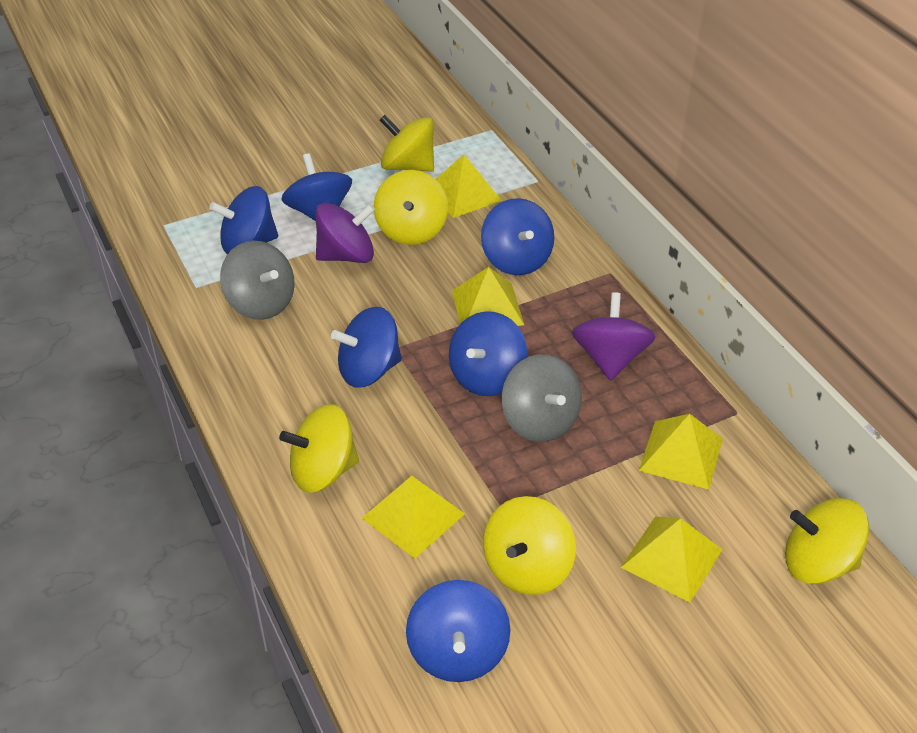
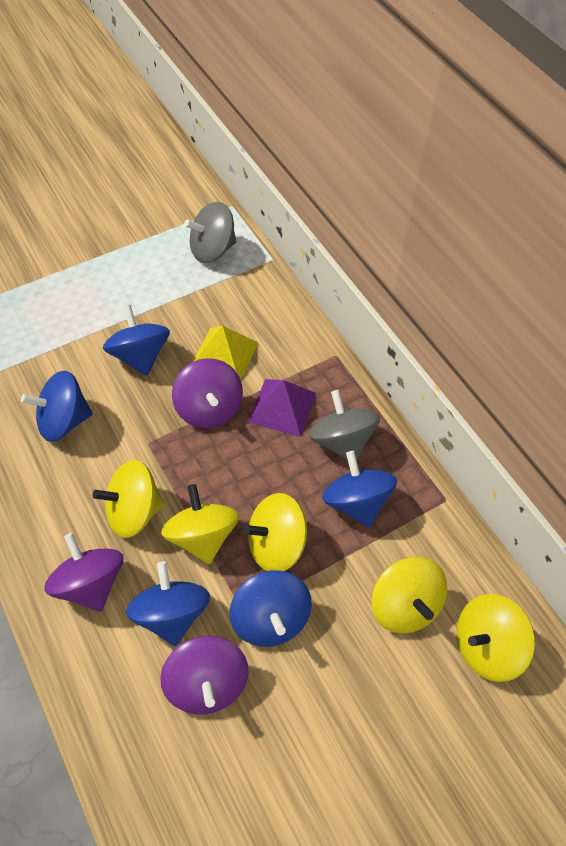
blue spinning top: [209,186,278,254] [281,153,352,221] [331,307,402,387] [406,580,510,682] [449,311,527,396] [481,198,554,275] = 6 -> [21,371,93,442] [103,305,170,376] [126,561,210,646] [229,570,312,647] [322,451,397,528] = 5
purple pyramid: none = 0 -> [248,379,316,437] = 1
purple spinning top: [315,202,375,263] [572,292,656,381] = 2 -> [44,533,123,612] [160,636,249,715] [172,358,243,428] = 3
yellow pyramid: [362,476,465,558] [436,154,502,218] [452,267,524,326] [621,517,723,603] [639,414,723,490] = 5 -> [193,326,259,380] = 1

